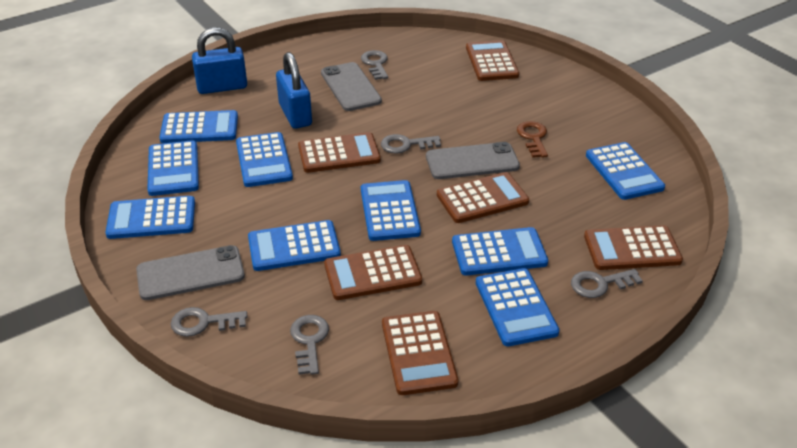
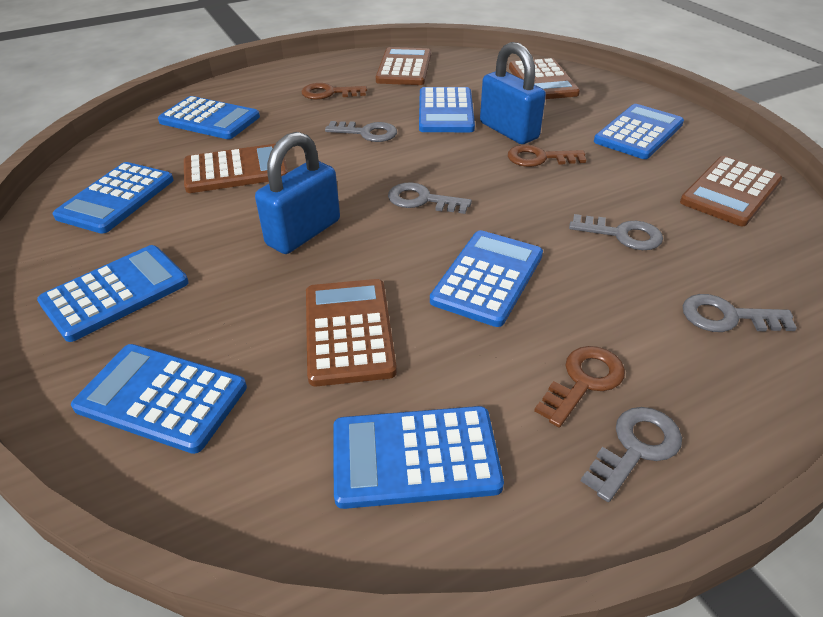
blue calculator: [105,196,195,239] [147,140,199,196] [159,110,238,143] [236,132,293,187] [248,220,341,271] [361,180,421,241] [452,227,548,275] [476,268,559,346] [586,142,665,200] = 9 -> [37,245,189,342] [52,162,174,234] [71,344,247,454] [158,96,260,139] [333,406,504,509] [419,87,475,132] [430,230,543,327] [594,104,684,159] = 8
brown calculator: [298,132,381,173] [324,245,422,300] [382,311,458,395] [437,172,529,223] [466,40,519,81] [584,225,683,270] = 6 -> [184,144,288,193] [306,279,397,386] [376,47,431,85] [509,58,580,99] [680,156,782,226] = 5
brown key: [517,121,548,158] = 1 -> [301,83,367,100] [508,145,586,167] [534,346,625,427] = 3
grey phone: [136,245,245,300] [321,62,382,111] [426,142,520,179] = 3 -> none = 0

